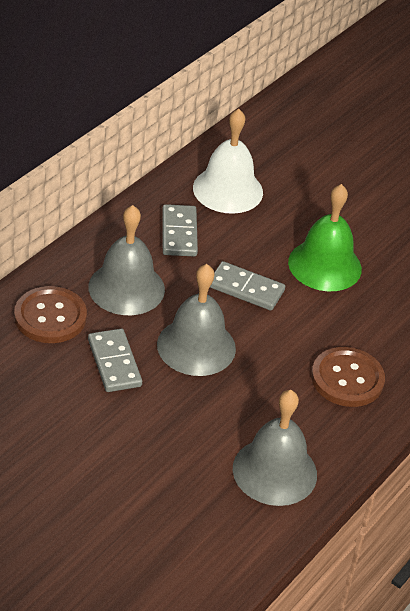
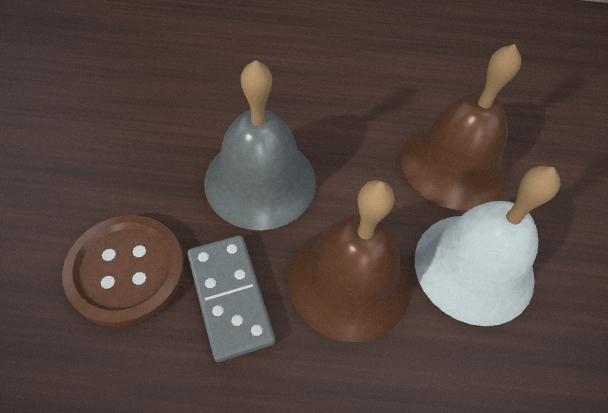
brown bell: none = 0 -> [288,180,411,342] [401,44,522,210] = 2
brown button: [14,286,87,343] [311,347,385,407] = 2 -> [62,215,185,327] = 1
green bell: [288,184,362,291] = 1 -> none = 0
grey bell: [88,205,165,315] [157,264,236,376] [233,390,317,506] = 3 -> [204,60,316,230] = 1
grey domino: [88,329,142,392] [162,204,198,257] [210,261,285,311] = 3 -> [187,235,275,362] = 1

